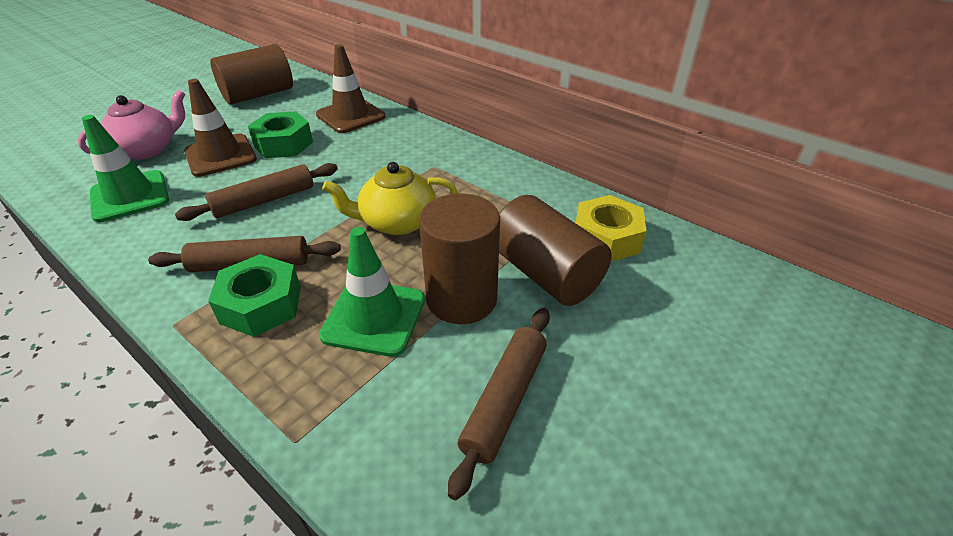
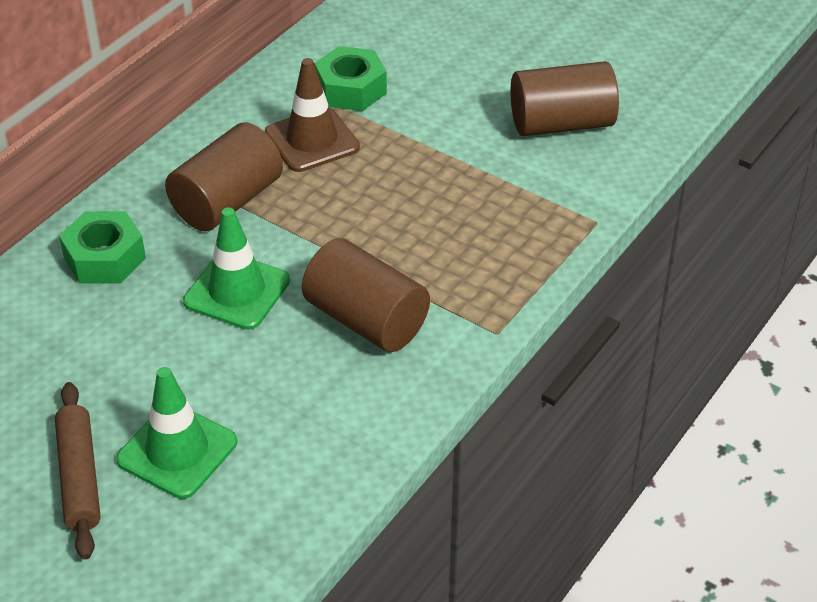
brown rolling pin: [148,236,341,272] [175,163,338,221] [448,308,550,500] = 3 -> [55,382,101,559] = 1
brown traffic cone: [184,79,257,177] [316,44,385,133] = 2 -> [265,58,360,172] = 1
pink teapot: [78,90,186,160] = 1 -> none = 0
yellow nut: [576,195,647,262] = 1 -> none = 0
yellow teapot: [322,162,457,235] = 1 -> none = 0

